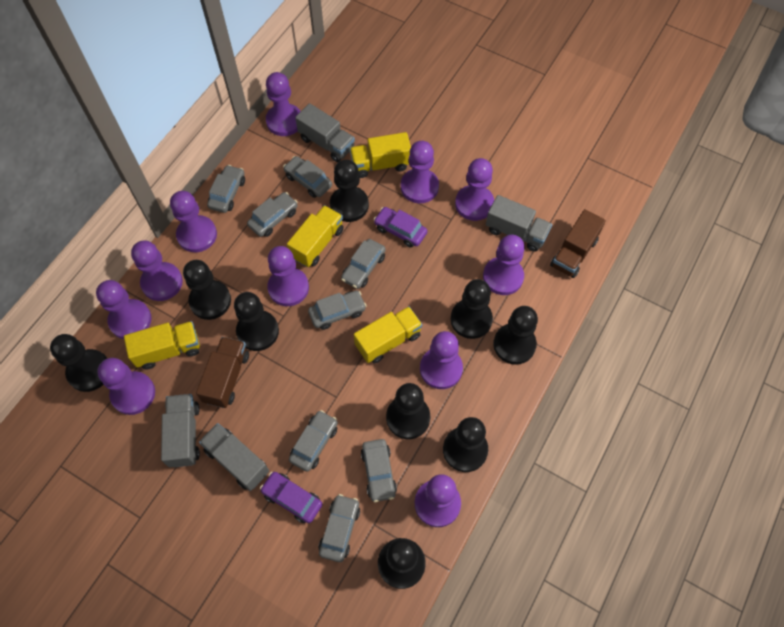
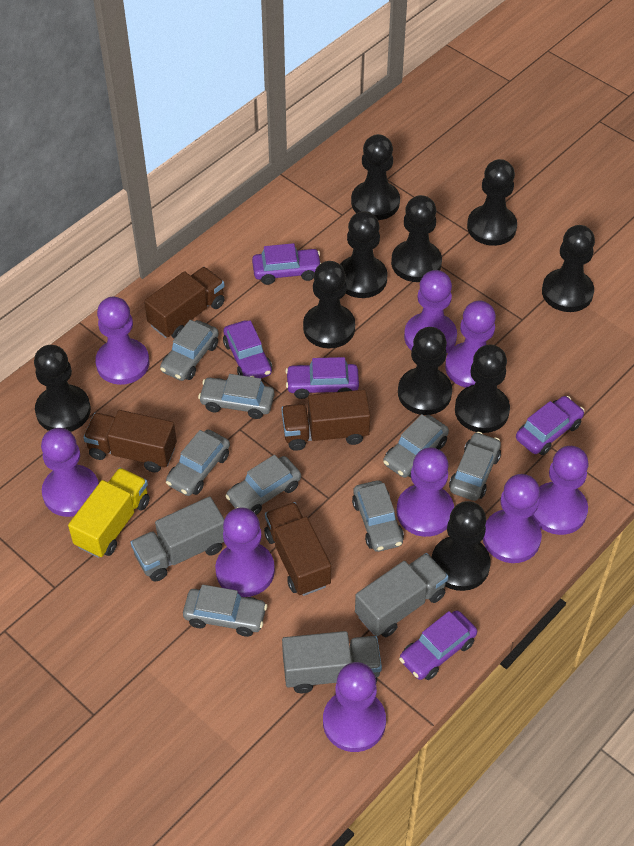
black pawn: [50,334,107,392] [183,260,231,320] [234,292,279,351] [330,160,369,222] [378,538,426,589] [386,383,430,439] [443,417,488,472] [450,279,493,339] [493,306,538,365] = 9 -> [34,345,91,432] [303,261,355,348] [340,211,387,298] [351,134,400,220] [391,195,442,282] [398,327,452,415] [432,501,491,591] [455,345,510,433] [467,159,517,246] [542,225,595,312] = 10
brown truck: [196,337,249,408] [550,209,606,278] = 2 -> [83,410,177,473] [144,267,225,339] [264,502,331,596] [281,390,371,451] = 4
grey truck: [161,394,200,467] [199,423,269,491] [295,103,355,162] [486,195,552,252] = 4 -> [131,496,225,582] [282,631,382,693] [355,553,448,637] = 3
purple car: [260,472,322,523] [373,207,427,248] = 2 -> [223,320,272,378] [252,243,321,285] [286,357,359,399] [399,610,477,680] [516,396,585,455] = 5
purple pawn: [96,280,152,339] [97,358,155,415] [131,240,183,301] [170,191,217,252] [266,72,301,136] [267,246,309,306] [401,141,439,203] [415,474,461,527] [420,331,463,389] [455,158,494,221] [483,235,525,295] = 11 -> [41,428,99,517] [95,297,149,385] [215,507,275,597] [323,662,386,752] [397,448,454,537] [404,270,457,353] [445,301,496,388] [483,474,542,563] [532,446,589,535] = 9
yellow truck: [124,321,200,369] [287,205,344,267] [350,132,411,178] [354,306,422,364] = 4 -> [68,468,150,558] = 1

